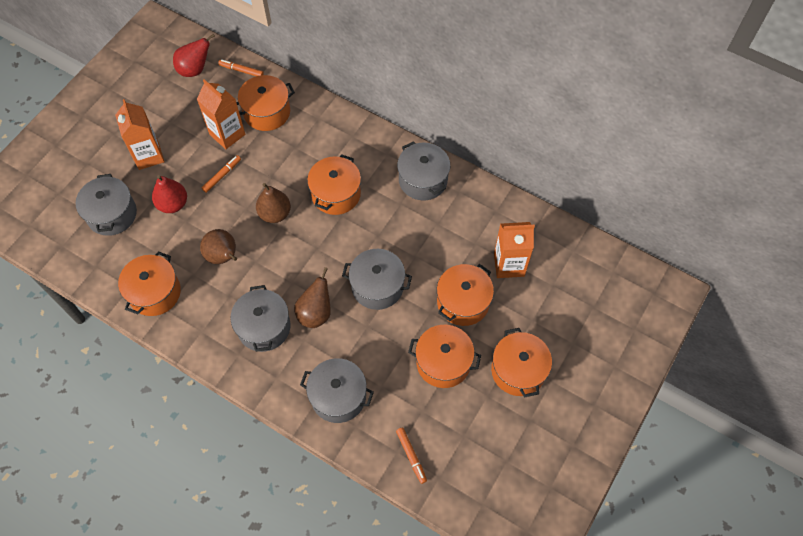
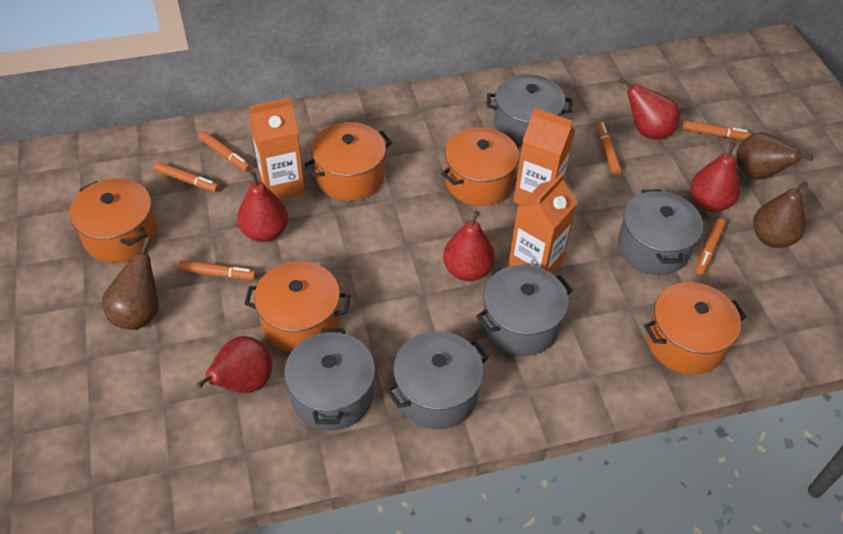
orange marker: [202,155,241,193] [218,60,264,76] [396,428,427,484] = 3 -> [154,162,219,192] [178,260,256,280] [199,131,251,172] [596,122,622,175] [681,120,751,140] [695,218,726,275] = 6
orange pot: [118,251,181,316] [237,75,295,131] [307,154,361,215] [408,325,481,388] [437,264,494,326] [491,328,552,397] = 6 -> [70,178,158,263] [244,261,351,352] [304,122,392,201] [441,127,521,206] [644,282,746,375] = 5
red pear: [152,175,187,213] [173,34,215,77] = 2 -> [196,336,272,393] [237,171,288,242] [443,211,495,281] [619,78,680,140] [690,142,740,212] = 5

